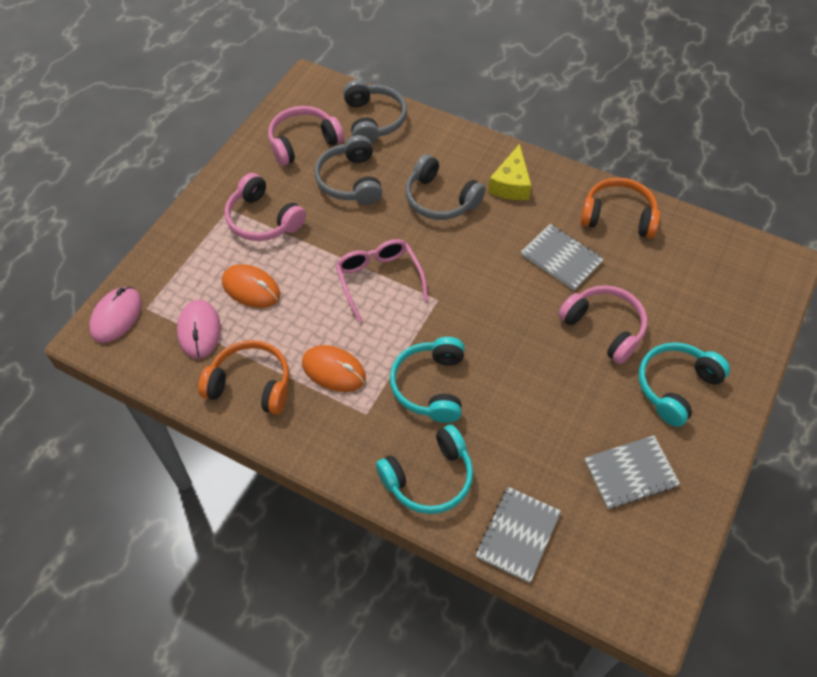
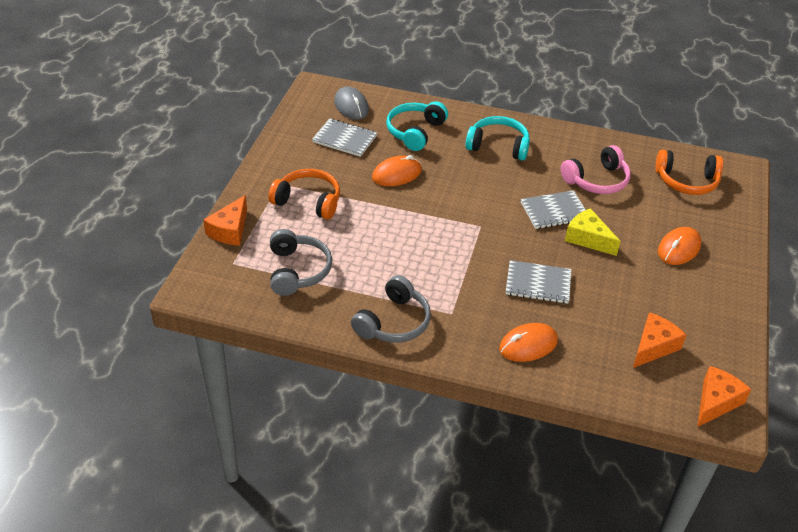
grey headphones: [315,135,382,205] [343,80,407,144] [406,154,486,220] = 3 -> [270,229,332,296] [351,275,431,343] = 2
grey mouse: none = 0 -> [334,86,369,120] = 1
orange cheese: none = 0 -> [203,195,247,246] [633,312,686,368] [697,366,751,427] = 3
orange mouse: [222,264,280,308] [302,345,366,392] = 2 -> [372,155,422,186] [499,323,558,362] [658,227,701,265] = 3
pink glasses: [335,239,428,322] = 1 -> none = 0
pink headphones: [225,173,306,241] [268,106,344,166] [558,285,647,364] = 3 -> [561,145,631,194] = 1
pink mouse: [89,287,142,343] [177,300,221,359] = 2 -> none = 0
turquoise headphones: [376,425,473,514] [390,337,465,423] [639,342,730,427] = 3 -> [386,101,448,151] [465,116,530,161] = 2

